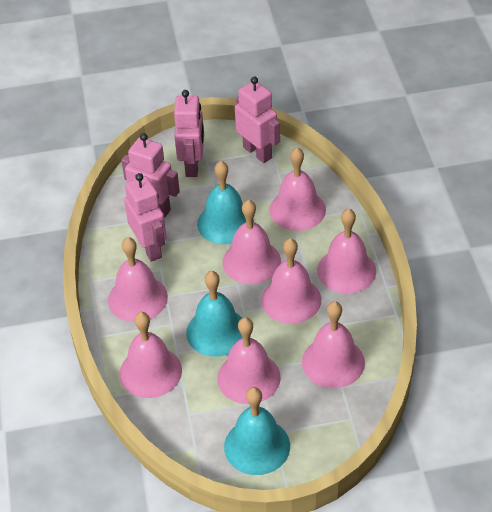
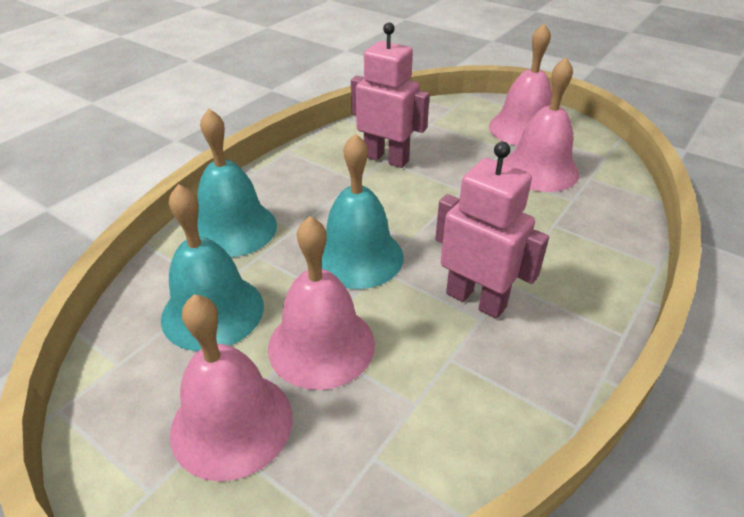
pink bell: [108,237,168,322] [119,312,182,398] [217,317,281,404] [223,200,281,284] [261,238,321,324] [269,147,326,231] [302,301,365,388] [317,209,376,294] = 8 -> [170,294,293,481] [268,216,375,390] [489,23,552,146] [503,57,579,192] = 4
pink robot: [121,133,180,217] [124,173,167,262] [174,90,204,177] [235,77,280,163] = 4 -> [351,22,430,168] [435,142,549,319] = 2

